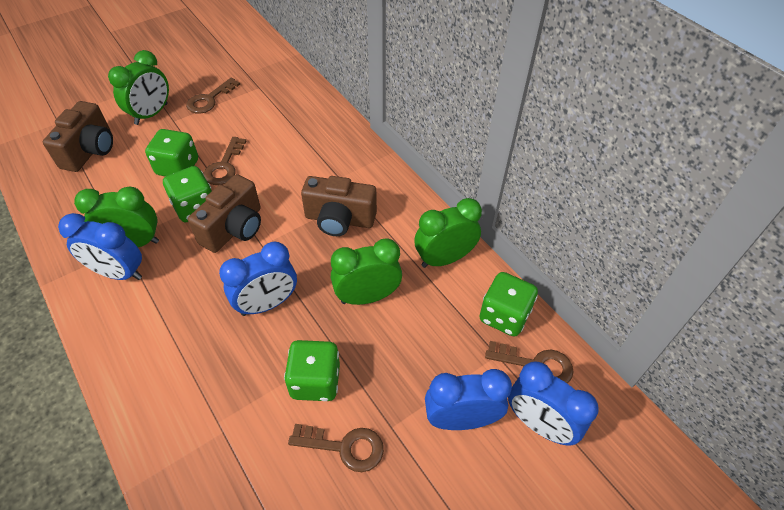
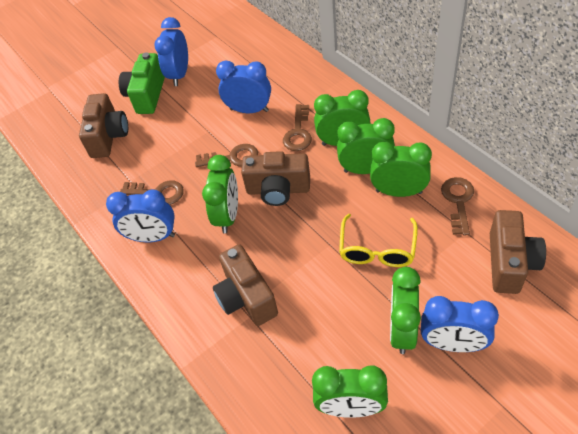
brown camera: [43,101,113,172] [188,174,261,253] [301,176,377,236] = 3 -> [79,93,128,158] [213,244,278,326] [241,151,310,206] [490,210,546,294] = 4
green camera: none = 0 -> [119,52,165,114] = 1
green clock: [74,187,159,247] [108,50,169,125] [331,238,402,305] [414,198,482,268] = 4 -> [202,155,238,233] [312,366,388,418] [314,90,370,146] [337,118,395,174] [370,142,432,197] [390,267,421,354] = 6
green dice: [145,129,198,177] [163,166,212,222] [284,340,340,401] [480,272,538,337] = 4 -> none = 0
yellow glasses: none = 0 -> [339,214,418,267] = 1

